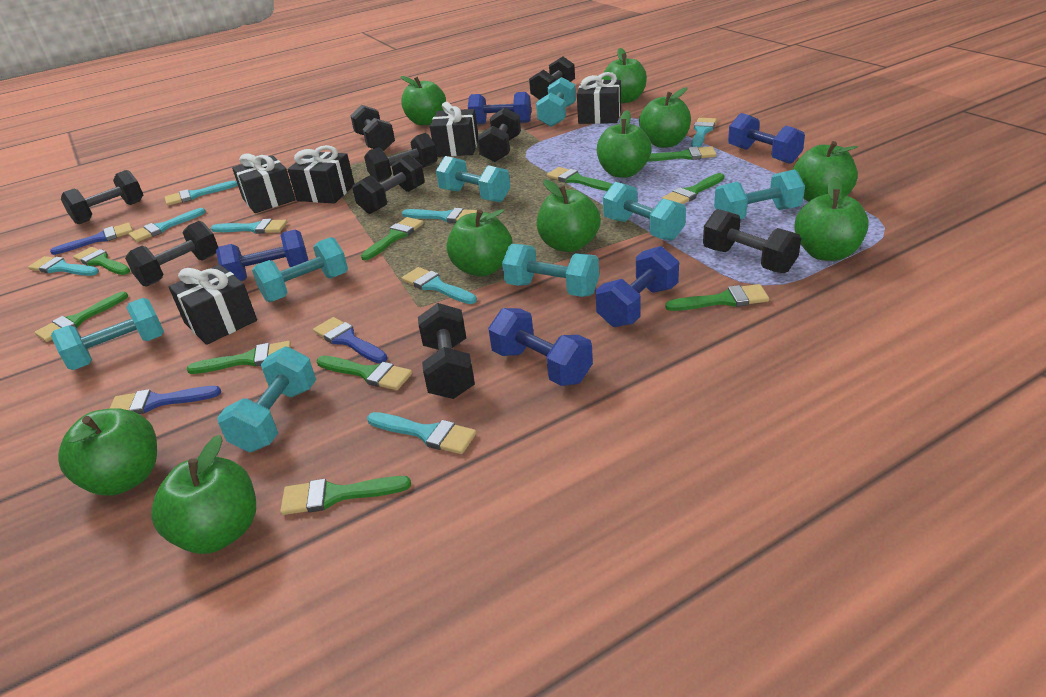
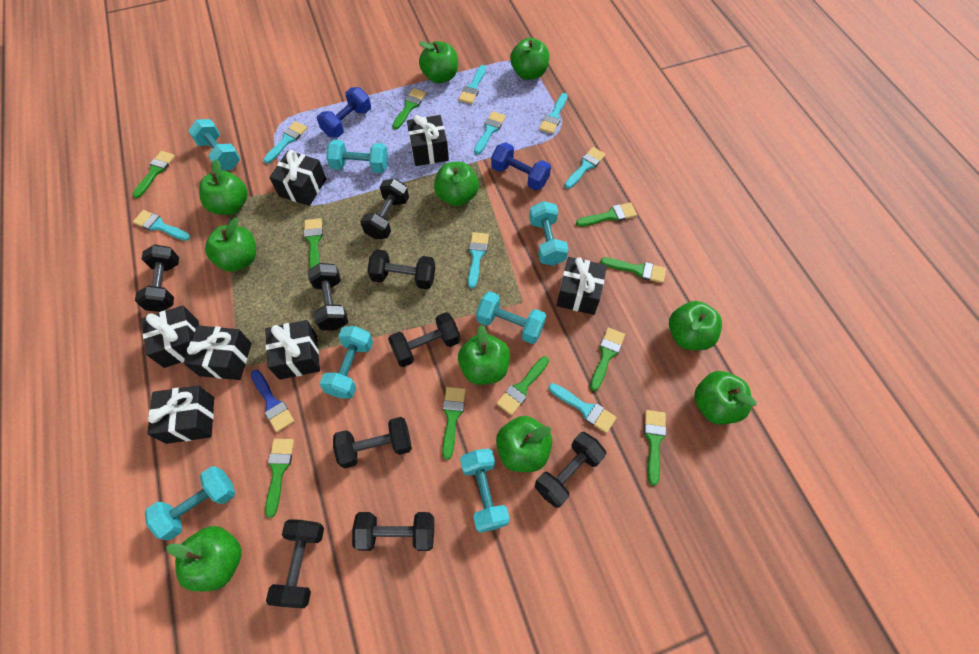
black gift: [169,264,257,345] [232,153,295,213] [287,145,355,204] [430,102,478,157] [577,72,621,124] = 5 -> [141,305,199,368] [147,386,214,444] [183,325,252,380] [265,320,320,380] [269,150,326,206] [407,115,449,166] [557,257,607,315] = 7
blue brush: [50,223,133,255] [110,386,221,414] [313,317,387,363] = 3 -> [251,370,294,432] = 1
blue dumbbell: [216,229,309,281] [468,92,531,125] [488,308,593,386] [595,246,679,327] [728,113,805,164] = 5 -> [317,87,371,138] [491,142,551,190] = 2
turquoise dumbbell: [51,298,164,370] [217,347,316,452] [252,237,348,302] [436,156,510,202] [502,244,599,297] [536,77,576,127] [603,182,686,241] [714,169,805,219] = 8 -> [145,466,235,540] [188,119,241,170] [320,326,373,399] [326,140,388,173] [460,449,510,533] [476,291,546,344] [529,201,569,266] = 7

